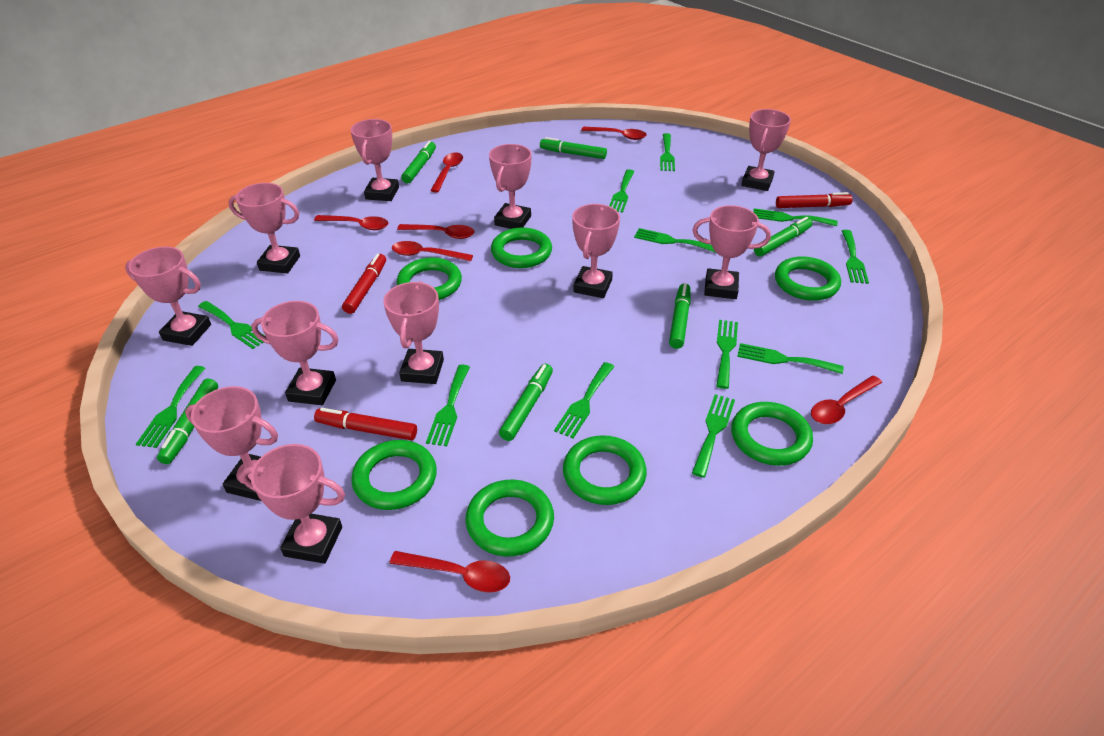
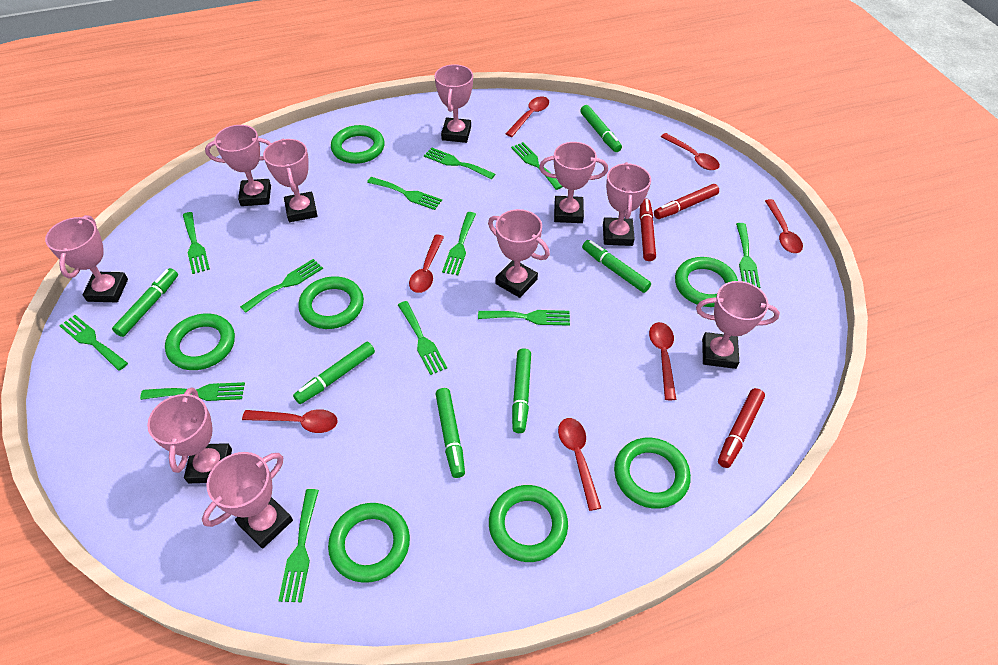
pink trophy: [125,246,211,346] [185,386,278,501] [228,183,300,274] [240,444,345,564] [251,301,339,405] [351,119,399,201] [383,281,444,384] [489,144,532,229] [572,204,620,298] [692,205,771,299] [741,109,791,191] = 11 -> [45,215,128,302] [147,388,232,483] [202,452,293,549] [205,125,271,206] [263,139,318,222] [435,64,473,143] [488,209,550,298] [539,142,608,223] [603,162,651,246] [696,281,780,369] = 10

